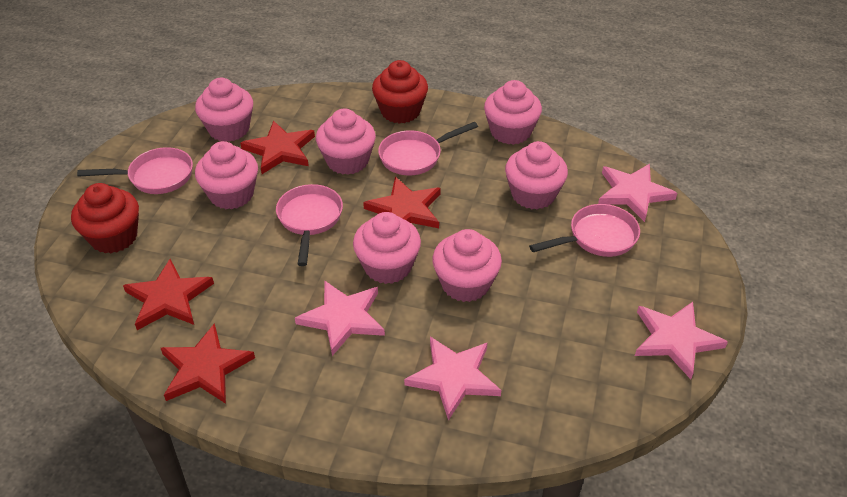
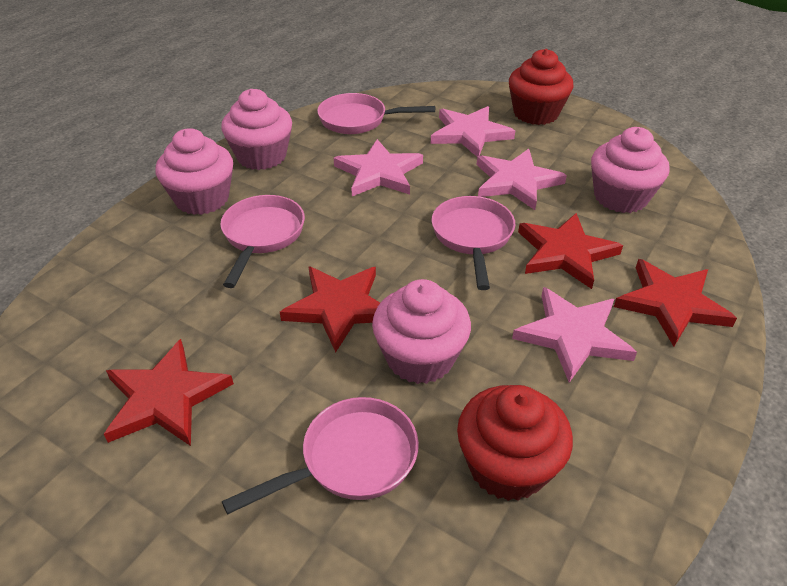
pink cupcake: [195,78,253,142] [195,141,258,210] [316,108,376,175] [353,212,421,284] [432,229,502,302] [484,80,542,145] [505,141,568,210] = 7 -> [156,128,233,215] [221,89,292,170] [372,279,471,384] [591,127,670,213] = 4

